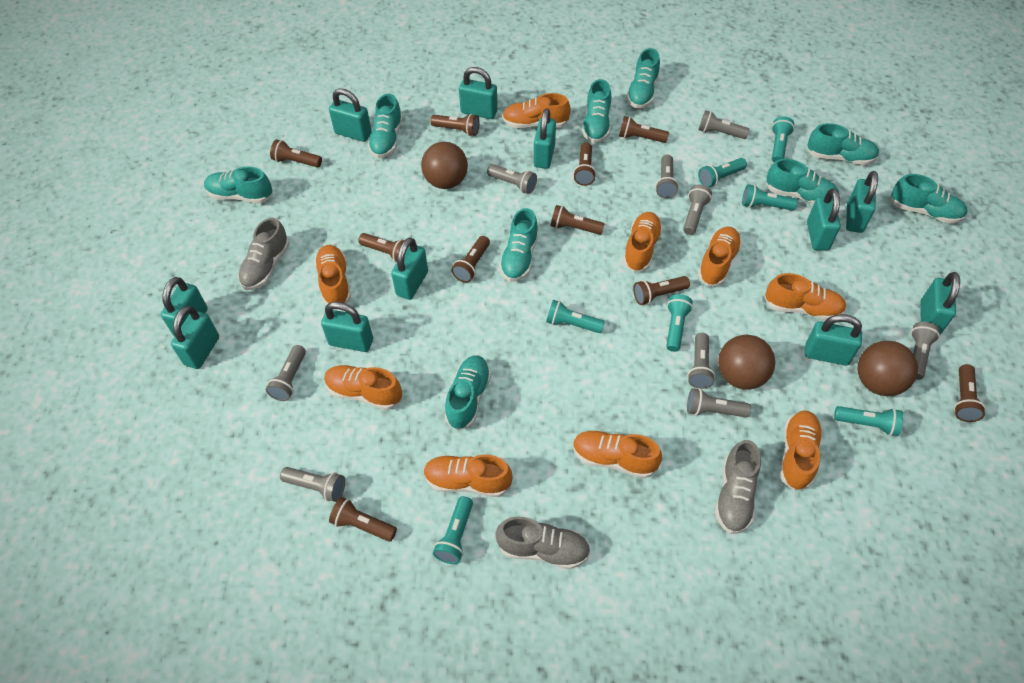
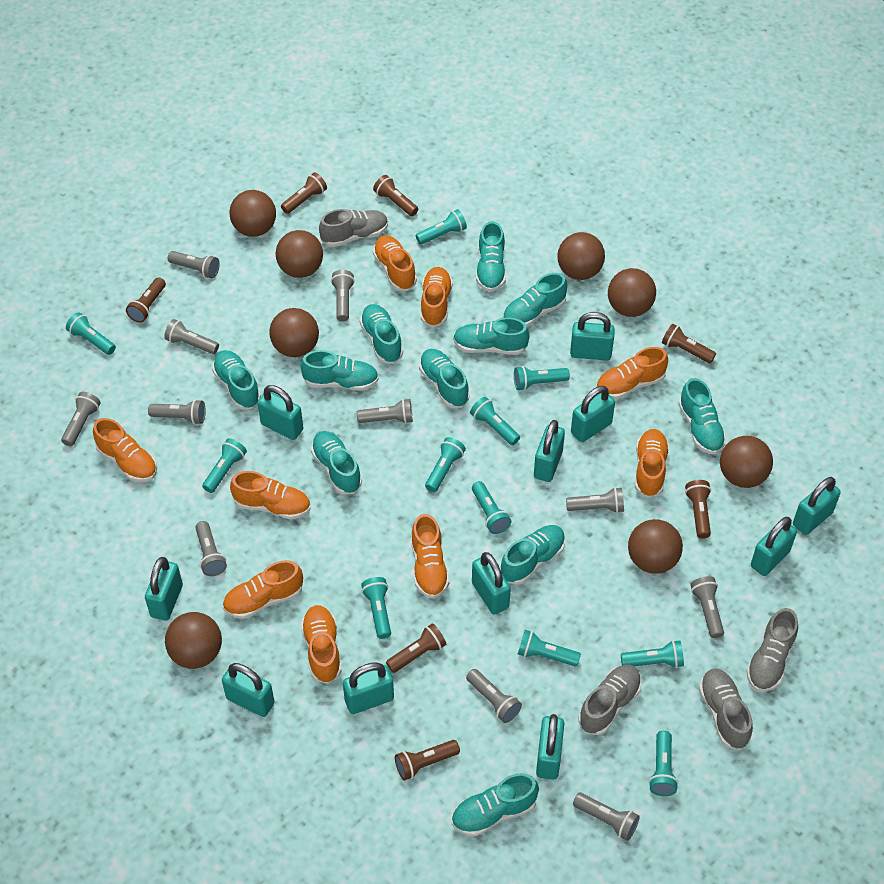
brown ball: [421,142,468,189] [718,335,775,390] [857,341,918,396] = 3 -> [165,612,222,669] [229,190,276,237] [269,308,319,357] [276,230,323,278] [557,232,605,280] [608,268,656,317] [628,519,683,574] [720,436,773,488] = 8
brown flashlight: [270,140,322,167] [329,497,397,542] [358,233,404,263] [431,114,479,136] [451,236,490,283] [550,205,604,235] [573,142,596,186] [619,116,669,143] [633,276,690,305] [954,364,986,422] = 10 -> [126,277,166,323] [281,172,327,214] [373,175,418,216] [386,623,446,673] [395,740,460,781] [662,324,716,363] [685,480,711,539] = 7
grey flashlight: [266,345,306,401] [280,467,345,502] [487,164,537,194] [655,154,679,198] [683,185,712,235] [687,333,715,389] [687,388,751,418] [699,110,749,139] [911,322,940,380] = 9 -> [61,392,101,446] [148,399,206,425] [164,319,219,354] [168,251,220,278] [195,521,227,576] [331,270,355,322] [357,399,413,424] [466,669,522,723] [566,487,624,513] [573,793,640,841] [690,576,724,638] = 11
grey shoe: [238,218,290,290] [496,517,591,569] [715,440,761,534] = 3 -> [319,209,388,247] [578,665,642,735] [699,669,753,750] [746,608,798,692] = 4
turquoise flashlight: [433,496,473,564] [546,300,605,333] [666,294,693,352] [698,158,747,187] [742,184,797,211] [772,116,794,163] [834,406,903,436] = 7 -> [66,312,116,355] [202,438,247,493] [361,577,391,639] [416,209,467,245] [425,437,466,492] [470,397,520,445] [472,481,512,534] [514,366,570,391] [518,630,581,667] [621,640,684,668] [649,731,678,796] = 11
turquoise shoe: [204,167,273,203] [368,94,403,158] [445,355,491,430] [499,208,539,282] [582,79,611,143] [626,48,660,108] [766,159,839,204] [807,123,879,165] [890,174,968,223] = 9 -> [212,350,261,409] [301,350,379,391] [311,431,362,494] [360,304,403,364] [419,349,470,408] [452,773,539,837] [453,318,529,355] [476,221,506,292] [500,525,565,585] [503,273,567,327] [678,378,726,454] = 11

